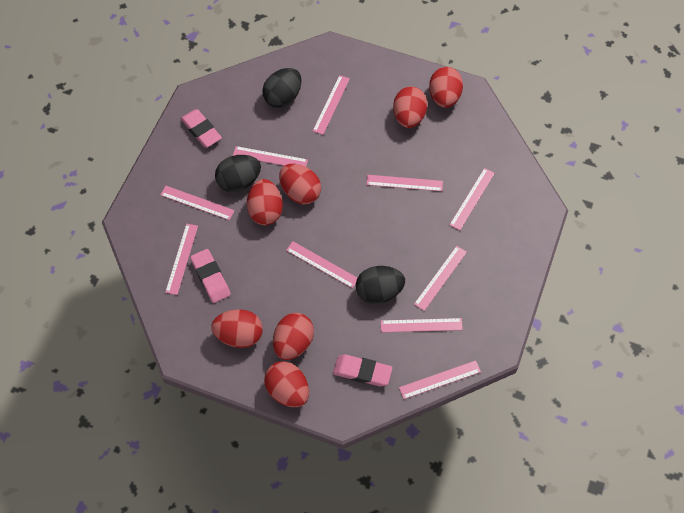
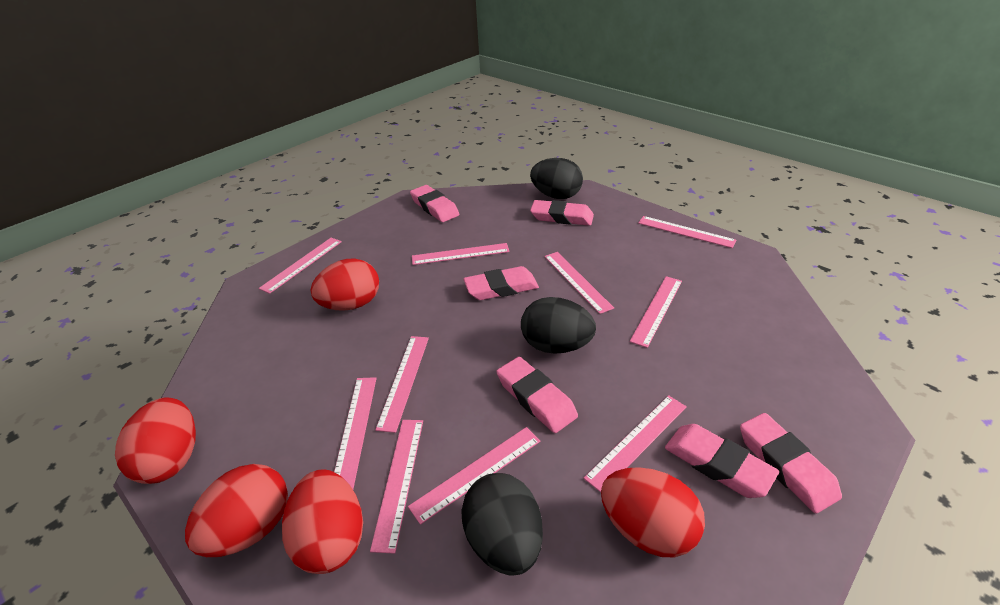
pink eraser: [181,109,222,147] [190,249,231,303] [333,354,392,386] = 3 -> [410,185,459,222] [463,266,539,300] [496,357,578,433] [530,200,594,226] [665,424,779,498] [740,413,842,514] = 6
red egg: [211,309,263,348] [247,179,283,225] [264,361,309,407] [273,313,314,360] [279,164,321,204] [393,87,428,128] [429,67,463,108] = 7 -> [115,397,196,484] [185,464,288,557] [282,470,363,574] [310,258,379,311] [601,467,705,557] = 5

